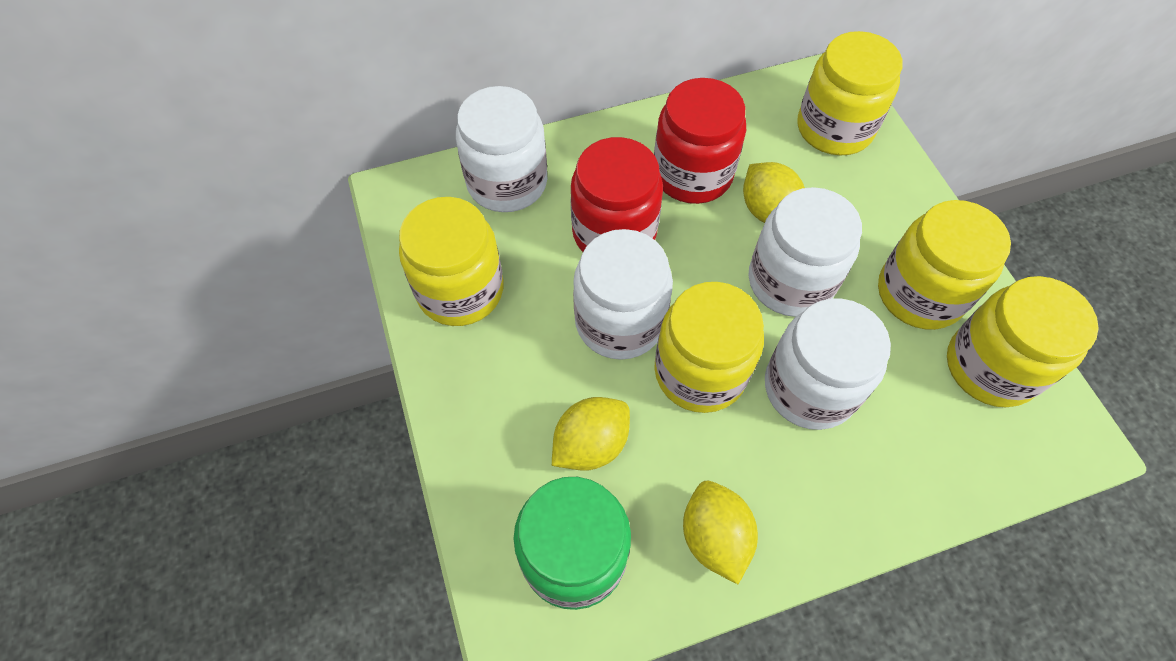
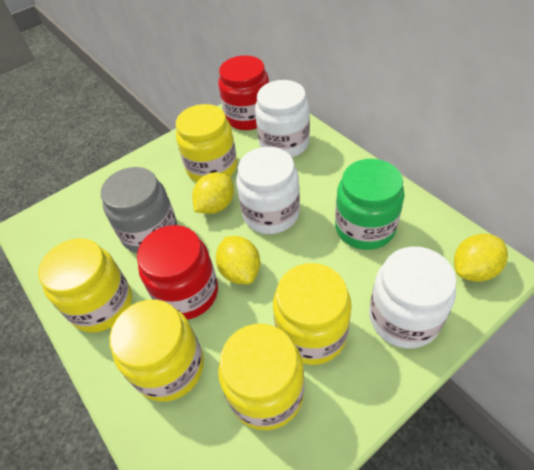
grey jar: none = 0 -> [101,167,177,253] = 1
white jar: [456,86,547,212] [573,229,673,360] [748,187,862,317] [765,298,891,430] = 4 -> [236,147,300,234] [255,80,310,157] [369,246,457,348] = 3

